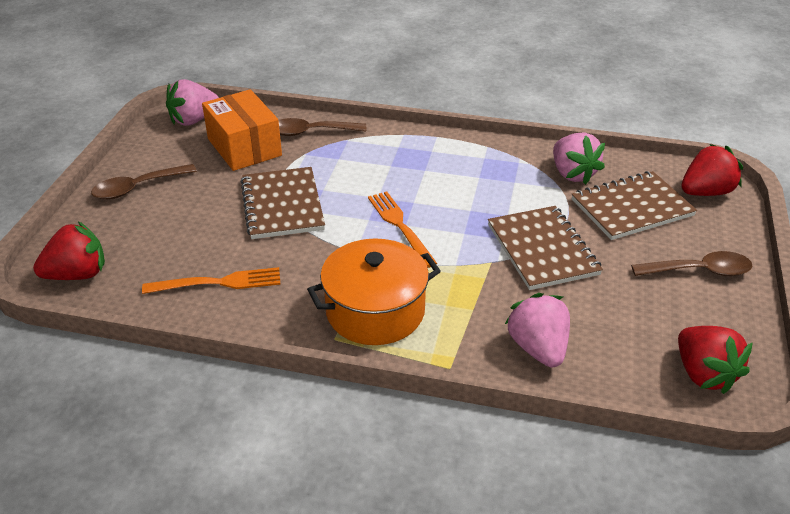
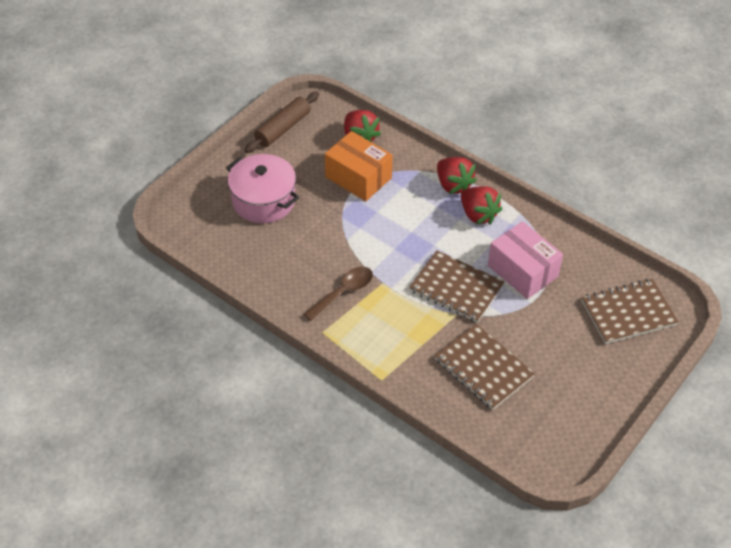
brown rolling pin: none = 0 -> [245,92,319,153] = 1
brown spoon: [91,164,197,199] [279,118,366,136] [631,251,752,276] = 3 -> [304,266,373,321] = 1
orange fork: [142,267,281,294] [368,191,437,268] = 2 -> none = 0
orange pot: [307,238,441,345] = 1 -> none = 0
pink box: none = 0 -> [488,221,563,299] = 1
pink pot: none = 0 -> [226,154,299,223] = 1
pink strawberry: [166,79,219,126] [505,293,570,368] [553,133,605,185] = 3 -> none = 0

